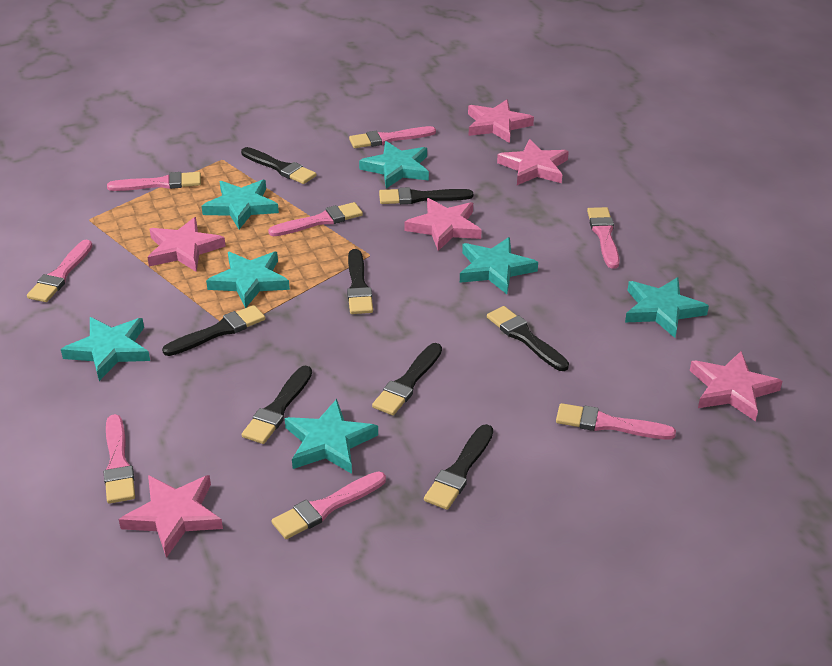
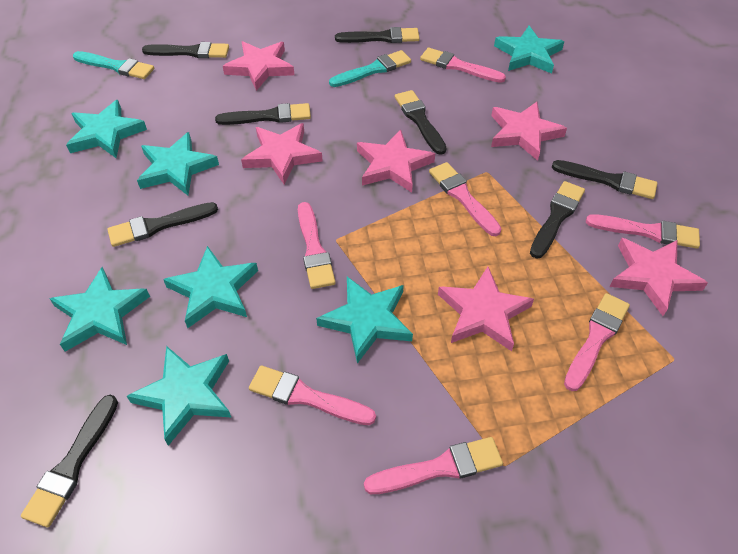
pink brush: [27,240,93,302] [104,414,135,504] [107,172,201,191] [268,202,363,236] [272,471,386,539] [349,126,436,148] [556,403,676,439] [587,207,620,269] = 8 -> [249,365,376,425] [298,202,336,289] [364,437,503,494] [420,48,506,83] [429,162,502,236] [564,293,630,391] [586,214,700,249] = 7
turquoise brush: none = 0 -> [73,51,154,79] [329,50,411,87] = 2

